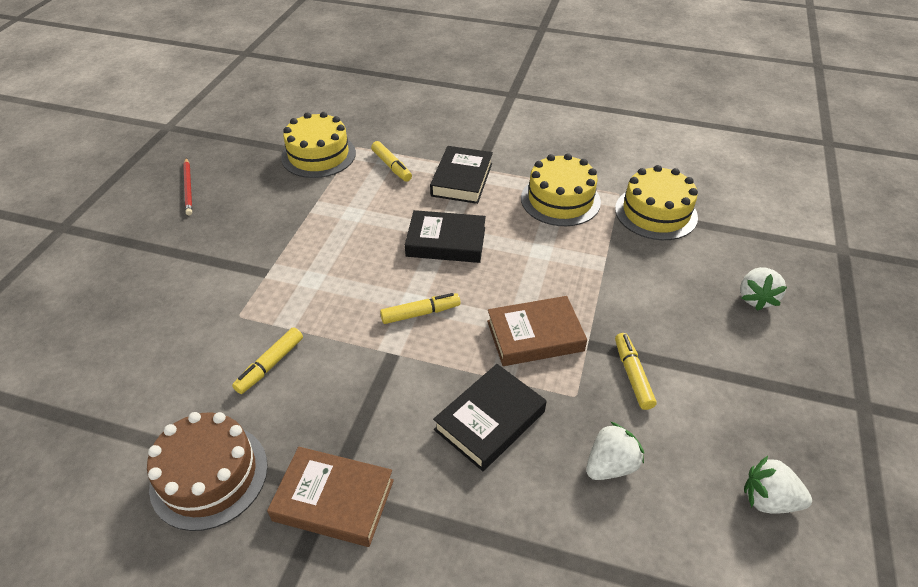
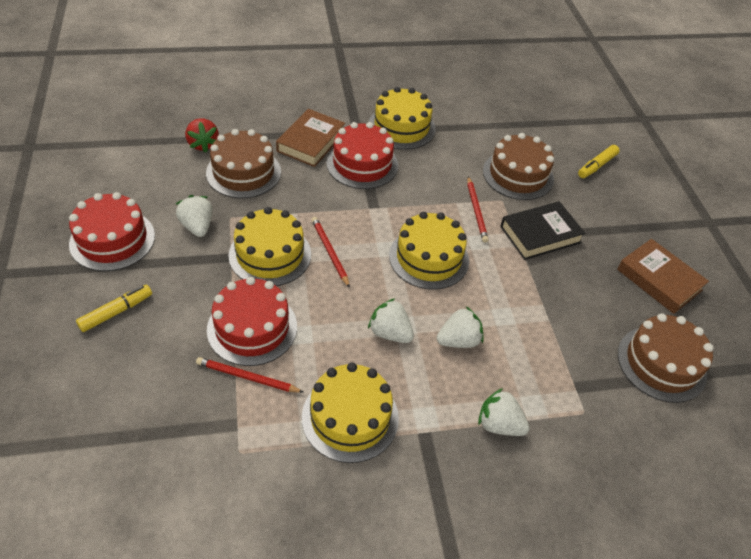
black book: [405,210,486,263] [430,146,493,204] [433,364,547,471] = 3 -> [500,201,586,260] = 1
brown cake: [147,412,268,531] = 1 -> [206,129,281,198] [483,133,554,200] [618,313,713,403] = 3
red cake: none = 0 -> [69,192,155,271] [207,277,297,366] [326,122,398,189] = 3
red pencil: [183,158,192,215] = 1 -> [196,357,303,393] [312,217,350,288] [467,177,489,242] = 3
red strawberry: none = 0 -> [185,118,219,153] = 1
white strawberry: [586,422,644,480] [740,267,787,311] [744,456,812,514] = 3 -> [176,195,213,237] [368,298,414,343] [437,306,484,348] [478,388,530,436] = 4
yellow cake: [281,112,356,178] [521,153,601,226] [615,165,698,240] = 3 -> [228,207,311,286] [302,363,399,463] [368,87,436,150] [389,212,469,290] = 4
yellow marker: [232,327,303,394] [371,141,412,182] [380,293,460,324] [615,333,657,410] = 4 -> [76,285,152,332] [578,145,620,178] = 2

